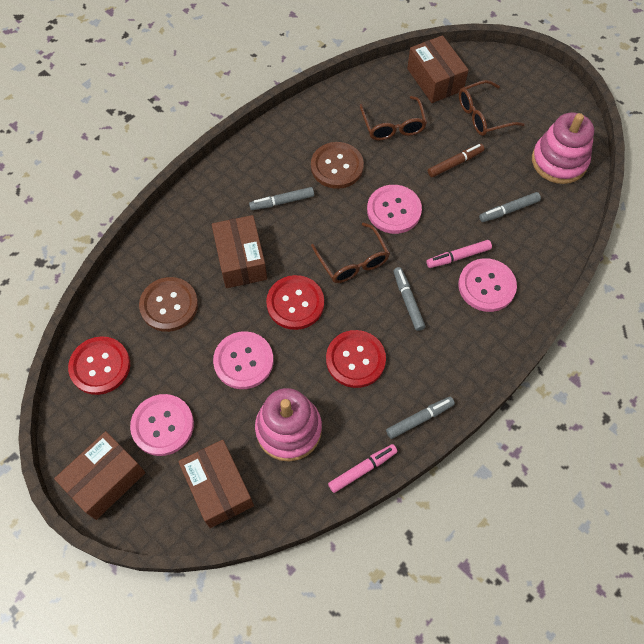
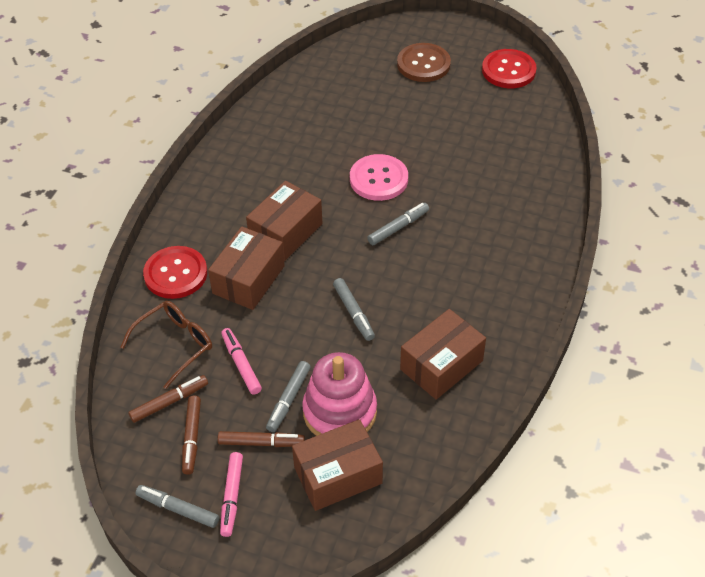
brown button: [139,277,198,332] [311,142,364,189] = 2 -> [397,43,451,82] = 1
brown glasses: [311,222,390,283] [360,96,427,140] [459,80,525,136] = 3 -> [121,301,212,389] = 1
brown marker: [428,144,485,177] = 1 -> [128,375,208,423] [182,395,201,475] [218,431,305,447] = 3
pink button: [130,394,194,456] [213,332,274,389] [367,185,422,234] [458,258,517,312] = 4 -> [350,154,408,201] = 1
pink stacking toy: [255,388,322,462] [532,112,594,184] = 2 -> [302,352,377,436] = 1
red button: [68,336,130,395] [266,275,324,330] [326,330,386,388] = 3 -> [143,246,207,299] [482,49,537,88] = 2

